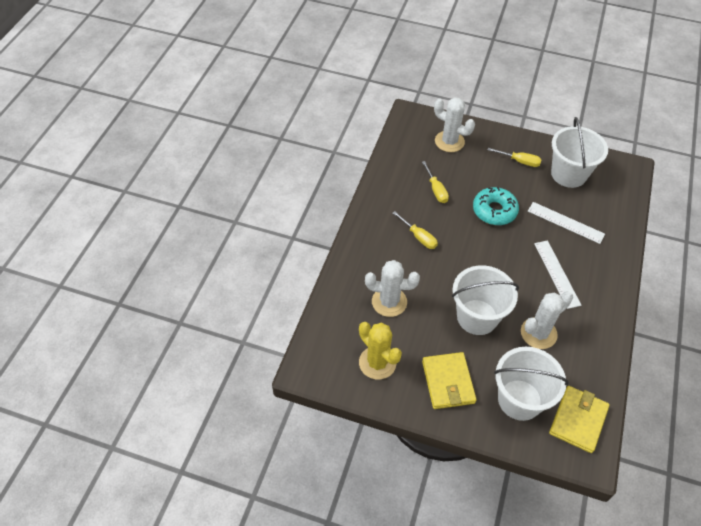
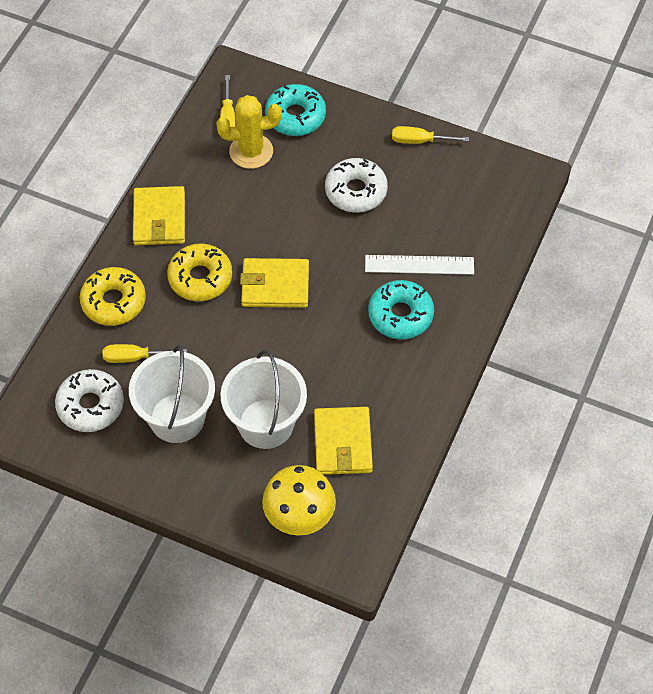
turquoise donut: [473,187,519,225] = 1 -> [265,84,326,136] [368,280,434,339] = 2
white bucket: [452,265,519,335] [494,347,569,421] [551,117,608,188] = 3 -> [129,344,215,443] [221,350,307,449] = 2
white cactus: [365,260,420,317] [434,97,475,152] [521,291,573,349] = 3 -> none = 0
white donut: none = 0 -> [55,369,124,432] [325,158,388,212] = 2
white ruler: [528,202,605,244] [534,240,582,309] = 2 -> [365,255,474,275] = 1
yellow donut: none = 0 -> [80,267,146,326] [167,243,232,301] = 2
yellow mushroom: none = 0 -> [262,465,336,536] = 1
yellow wallet: [422,352,477,409] [549,386,610,453] = 2 -> [133,186,185,245] [240,258,309,308] [314,407,373,475] = 3

